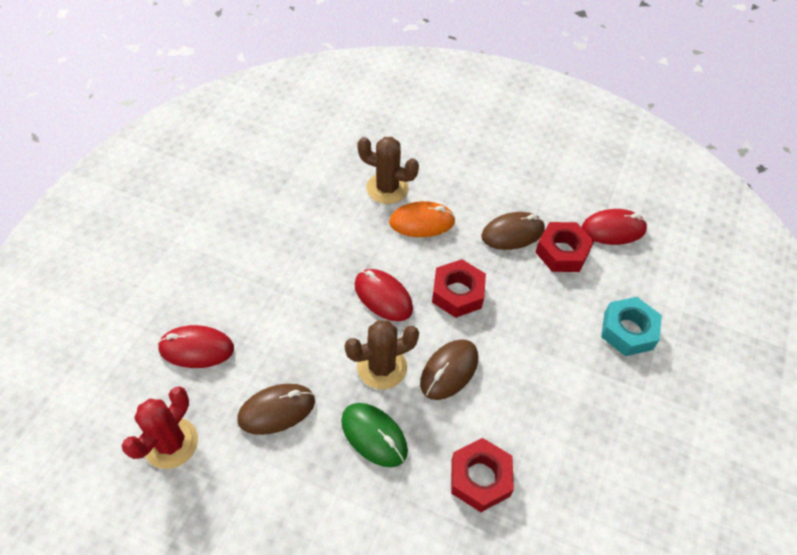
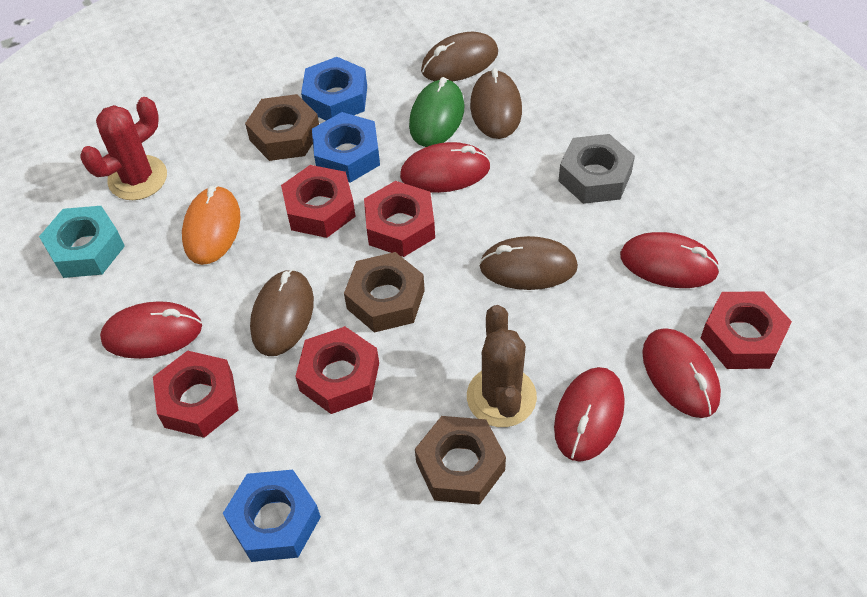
blue nut: none = 0 -> [223,470,321,562] [301,57,367,121] [312,112,380,183] = 3
brown cactus: [345,320,419,389] [357,137,419,204] = 2 -> [467,305,537,427] = 1
brown mouse: [237,384,315,435] [420,339,478,400] [481,212,545,250] = 3 -> [250,269,314,356] [421,32,498,82] [470,68,522,139] [479,236,578,290] = 4
brown nut: none = 0 -> [245,94,319,161] [344,252,425,333] [415,416,506,505] = 3
grey nut: none = 0 -> [558,134,635,204] = 1
red mouse: [158,325,234,368] [355,269,413,321] [582,209,647,245] = 3 -> [100,301,202,359] [400,142,490,193] [554,367,625,462] [620,232,720,288] [642,329,721,418] = 5
red nut: [432,259,486,318] [451,438,514,512] [535,222,594,272] = 3 -> [153,350,238,438] [281,165,356,238] [295,326,379,414] [364,181,435,257] [701,291,792,369] = 5

